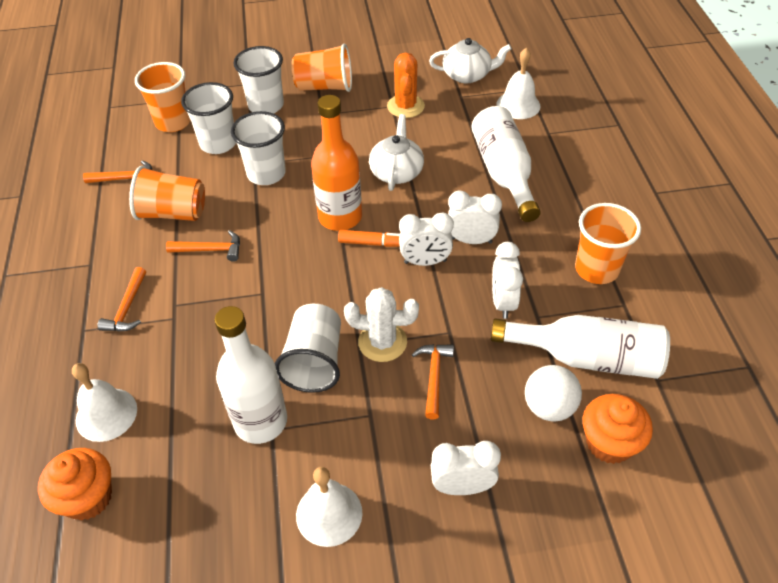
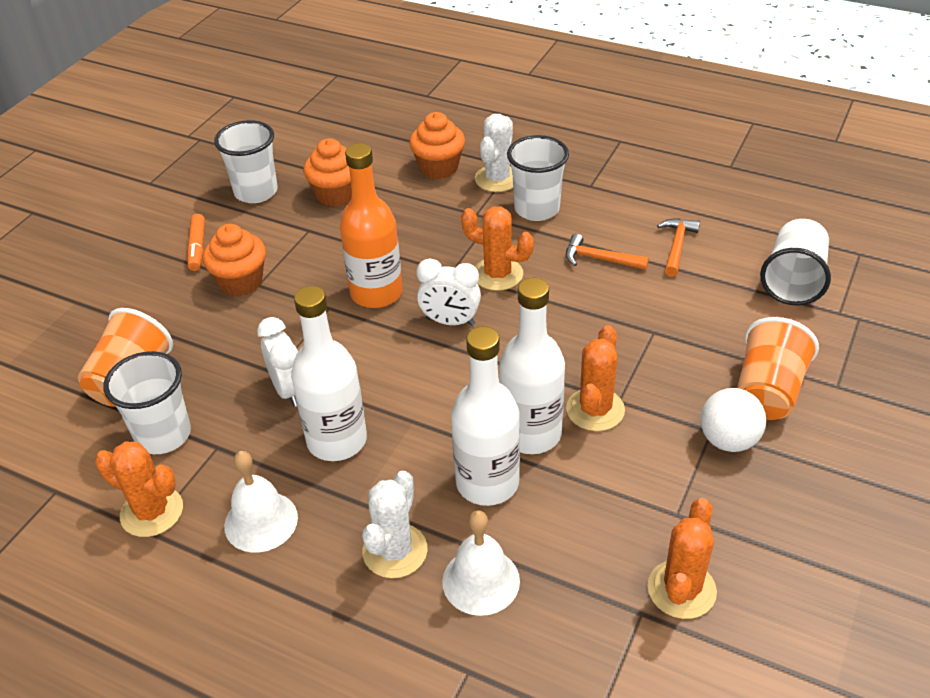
orange cactus: [387,52,425,118] = 1 -> [95,442,183,537] [461,207,534,291] [566,325,625,431] [648,498,717,619] = 4
orange cup: [129,166,205,221] [135,62,191,132] [292,44,352,92] [575,203,641,284] = 4 -> [78,308,173,407] [737,317,819,420] = 2
orange cupcake: [38,448,112,521] [583,394,653,464] = 2 -> [203,224,266,296] [303,138,352,206] [409,112,465,179] = 3
orange hammer: [83,160,152,183] [97,267,146,331] [166,230,240,262] [412,344,454,420] = 4 -> [566,233,649,270] [657,218,700,277] = 2
white bell: [72,363,137,442] [296,467,363,547] [497,48,541,119] = 3 -> [224,451,298,553] [442,510,520,616] = 2
white cactus: [344,287,419,362] = 1 -> [362,471,428,578] [475,114,513,192] = 2
white clock: [399,212,454,266] [431,441,501,495] [448,190,502,244] [492,242,523,319] = 4 -> [257,317,298,407] [416,258,481,326] = 2
white teapot: [369,114,424,191] [429,38,512,83] = 2 -> none = 0

